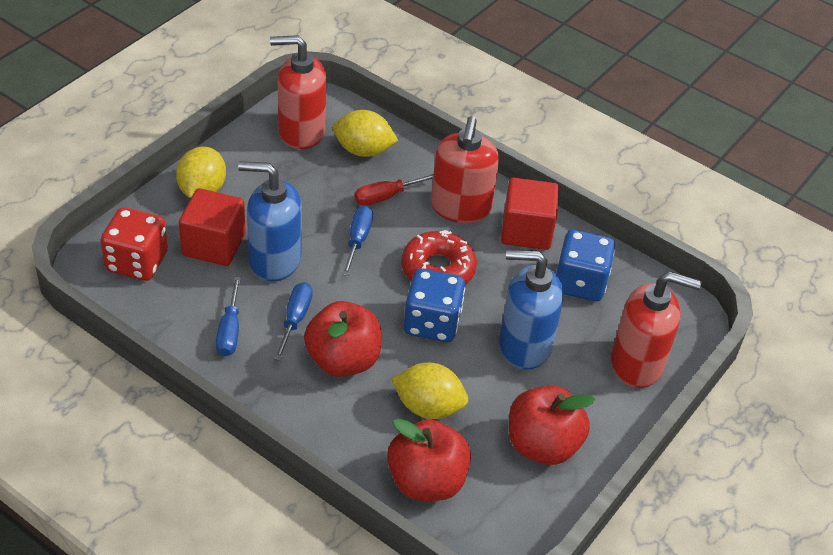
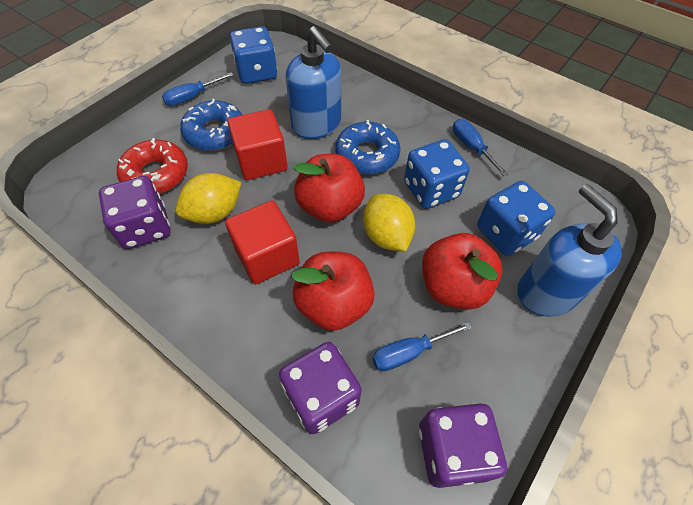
blue dice: [404,268,465,342] [556,230,615,301] = 2 -> [230,26,277,84] [404,139,470,209] [477,181,555,256] = 3
blue donut: none = 0 -> [180,99,242,151] [335,120,401,174] = 2
purple dice: none = 0 -> [99,176,170,249] [279,342,362,434] [419,403,507,488] = 3
red dice: [100,207,168,281] = 1 -> none = 0
red screwdriver: [354,174,434,205] = 1 -> none = 0
red soap dispenser: [270,35,327,149] [431,116,499,223] [611,272,701,388] = 3 -> none = 0
yellow lemon: [176,147,226,198] [333,110,398,157] [392,363,468,419] = 3 -> [176,173,242,224] [363,194,415,252] = 2

